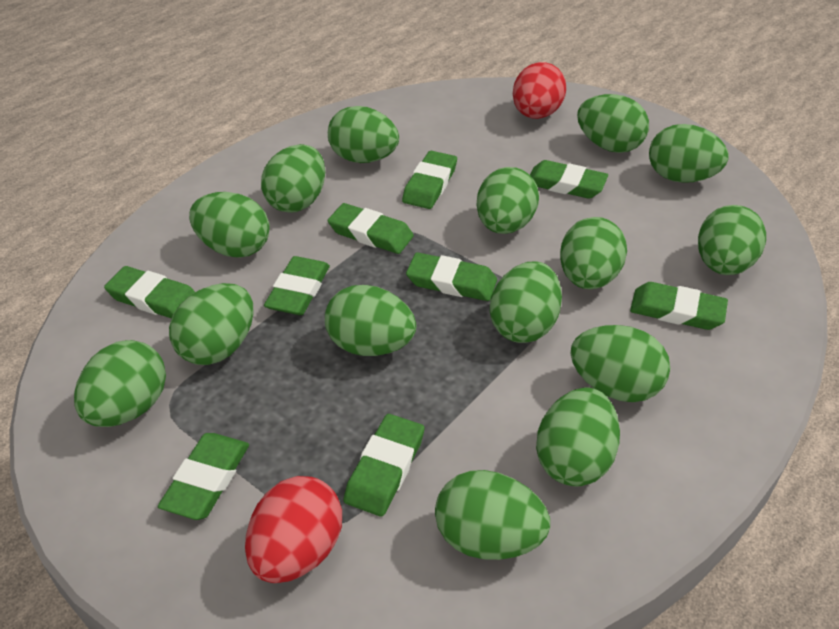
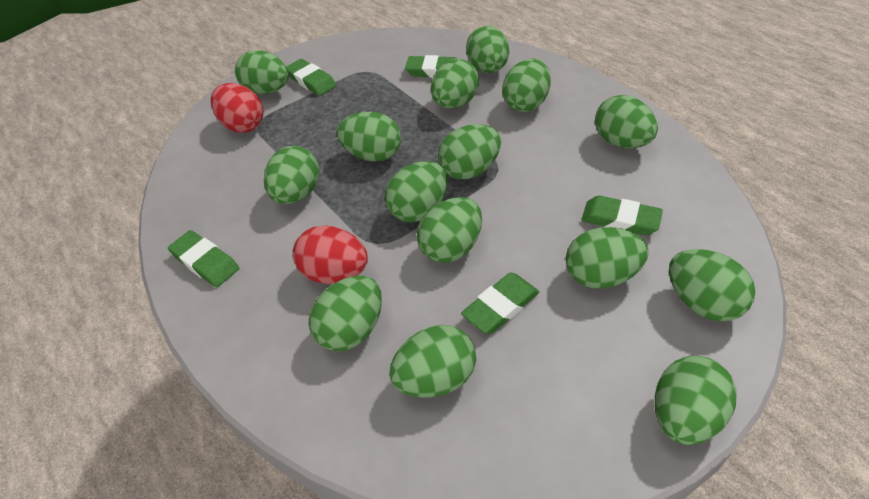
green eraser: [104,266,195,319] [158,433,249,520] [264,256,330,315] [328,203,414,254] [344,414,424,517] [402,151,457,209] [406,252,497,301] [530,160,608,199] [630,282,728,330] = 9 -> [168,230,239,287] [286,59,337,96] [405,55,458,78] [461,273,539,334] [581,195,663,235] = 5

